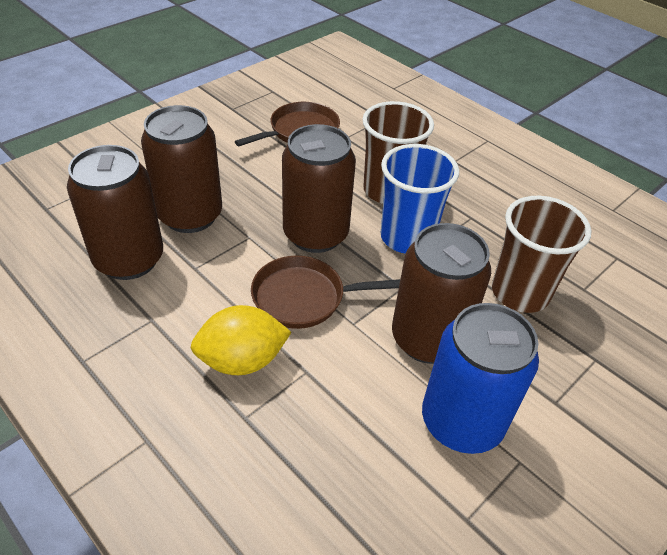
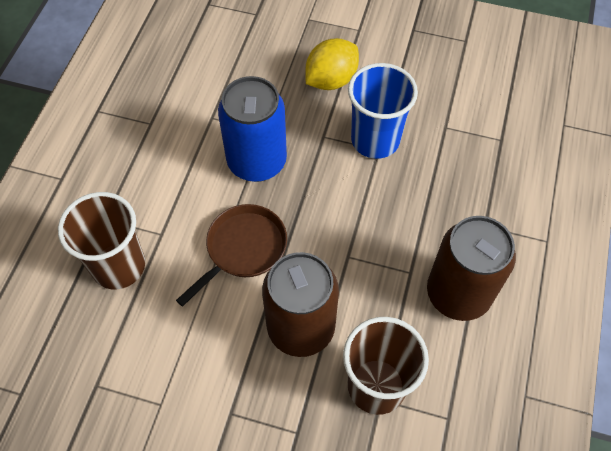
brown can: [67,145,163,280] [141,105,222,233] [282,124,356,253] [392,223,491,364] = 4 -> [262,252,339,357] [427,216,516,321] = 2
brown pan: [235,102,340,146] [251,256,400,329] = 2 -> [176,204,287,306] = 1

